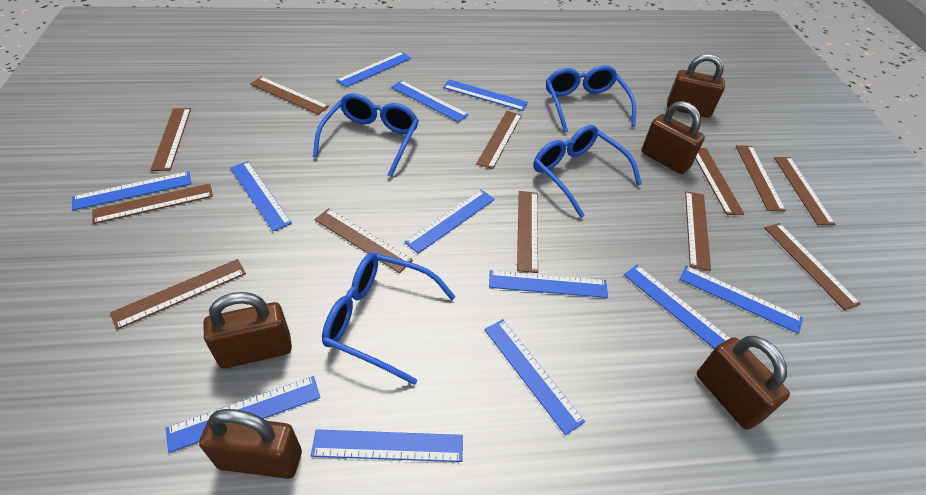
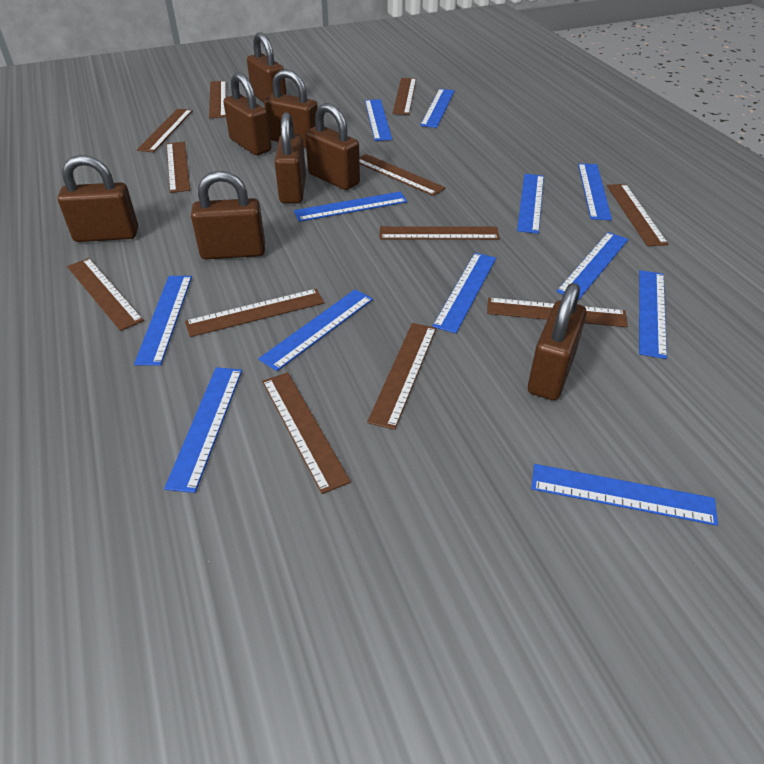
blue glasses: [313,93,419,177] [322,253,456,385] [533,125,642,218] [546,65,636,133] = 4 -> none = 0
brown padlock: [199,409,302,479] [204,292,292,369] [641,101,705,174] [667,54,725,117] [697,336,790,430] = 5 -> [57,155,138,242] [191,171,265,259] [224,72,272,155] [247,32,287,102] [264,69,318,148] [275,112,306,204] [305,103,360,190] [528,283,587,400] = 8

